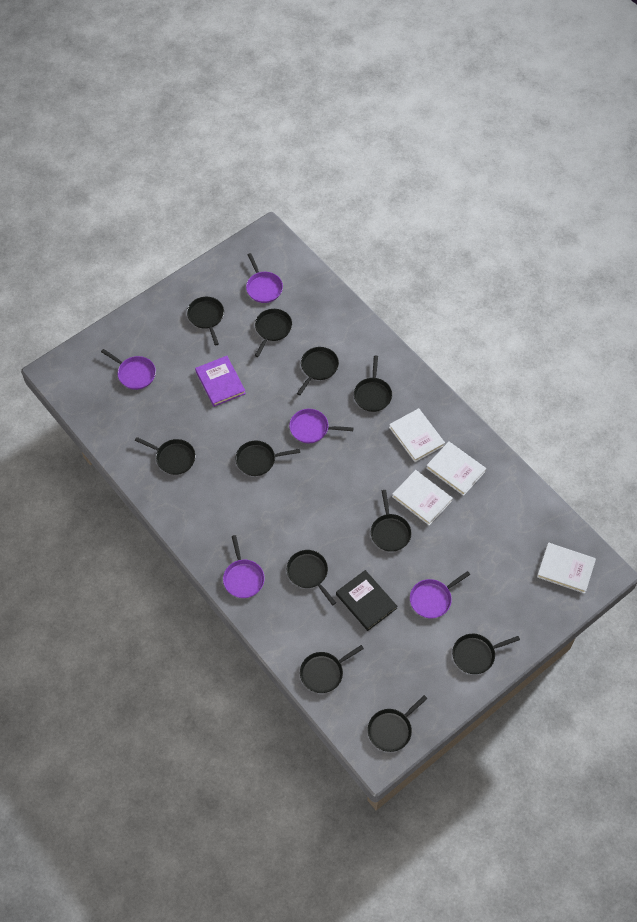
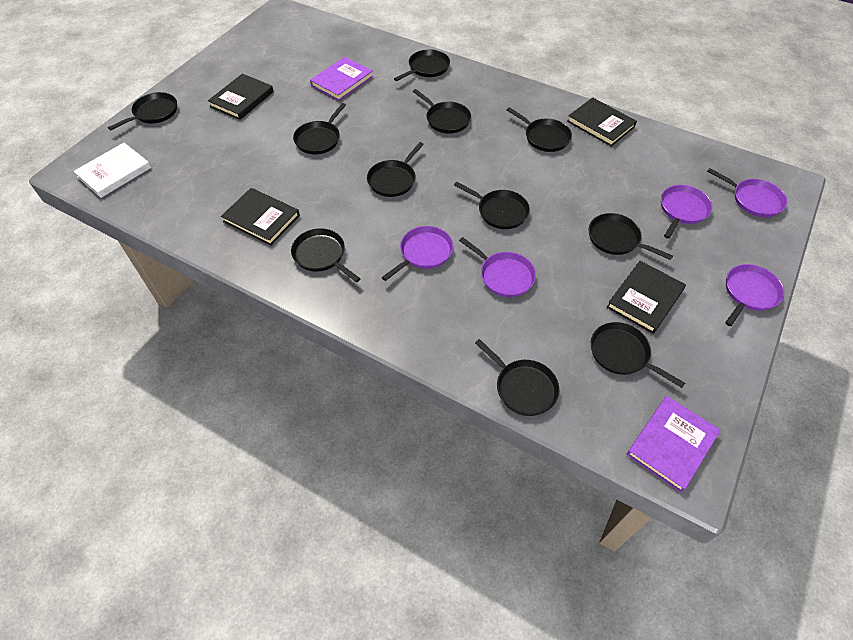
black book: [336,570,397,631] = 1 -> [208,74,274,120] [221,188,300,245] [567,97,637,146] [606,261,686,334] = 4
purple book: [195,356,246,407] = 1 -> [310,57,373,101] [627,396,721,493] = 2
white book: [389,408,445,462] [392,470,453,525] [426,442,486,496] [537,543,596,594] = 4 -> [73,143,151,198] = 1

